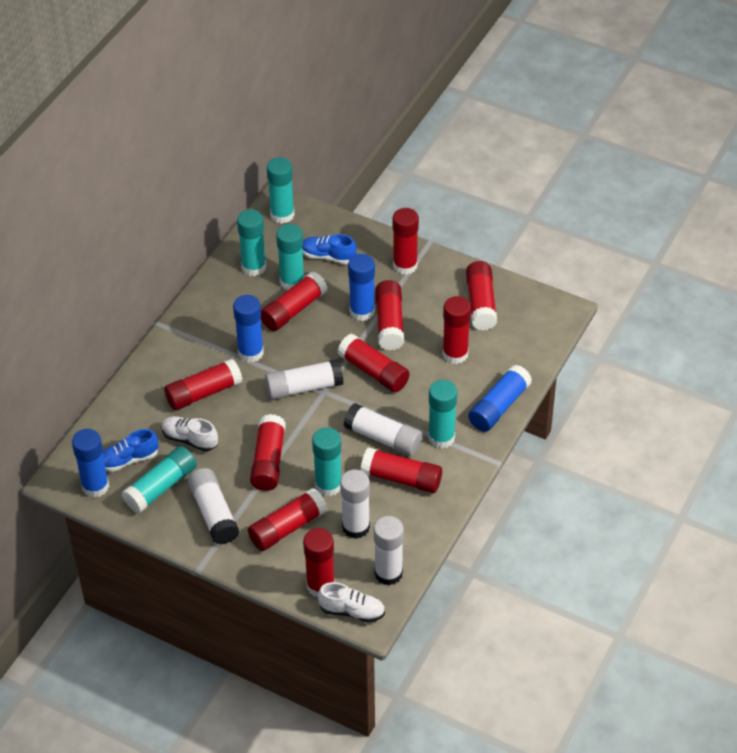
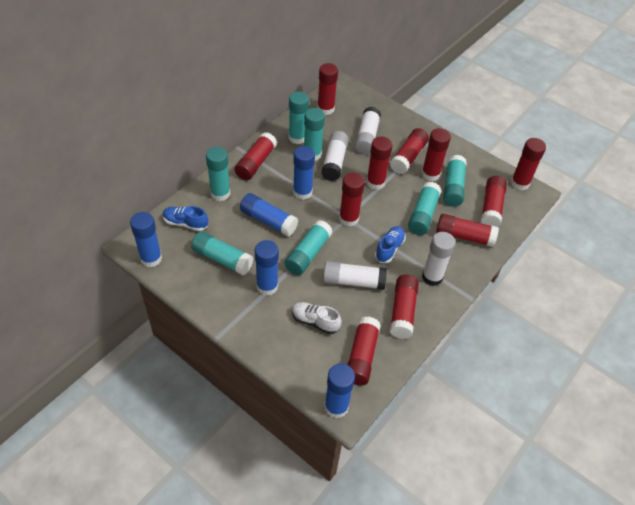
blue glue stick: [72,429,109,498] [233,295,264,363] [348,254,375,321] [468,365,532,432] = 4 -> [130,212,162,267] [240,193,298,236] [255,240,279,296] [293,146,315,200] [324,364,355,419] = 5
turquoise glue stick: [122,446,197,513] [237,209,266,276] [267,157,295,224] [276,224,305,290] [312,427,341,496] [428,380,457,448] = 6 -> [191,231,254,275] [206,147,230,201] [285,220,333,275] [289,91,309,144] [304,108,325,161] [408,182,441,235] [443,155,467,207] = 7
white glue stick: [188,468,239,545] [265,359,343,400] [340,469,370,539] [344,403,423,456] [374,516,404,586] = 5 -> [321,131,349,181] [323,261,387,290] [355,107,381,154] [422,232,455,286] = 4
white shoe: [161,416,218,452] [318,582,385,623] = 2 -> [292,302,342,334] = 1

